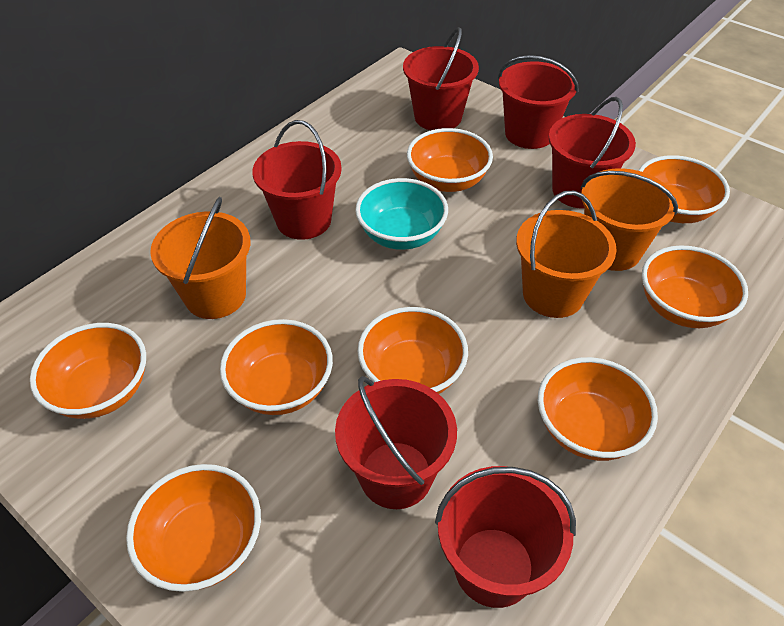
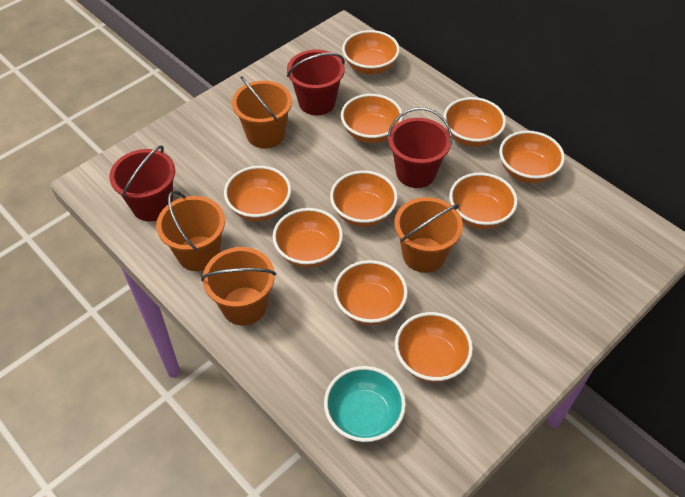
orange bowl: [30,323,146,419] [126,464,261,592] [220,319,333,415] [357,307,468,394] [407,128,493,192] [538,357,658,461] [638,155,730,223] [642,245,748,328] = 8 -> [224,166,291,221] [273,208,343,268] [330,171,398,227] [333,260,408,325] [341,94,403,143] [342,30,400,74] [395,312,473,382] [443,97,506,147] [449,173,518,229] [499,131,565,183] = 10
orange bucket: [150,197,251,319] [516,191,617,318] [581,168,678,271] = 3 -> [156,191,225,271] [201,247,276,325] [232,76,292,149] [394,197,463,273] = 4
red bucket: [252,120,342,240] [335,376,457,509] [403,27,479,130] [435,466,576,608] [498,55,578,149] [549,97,636,209] = 6 -> [109,145,175,221] [287,50,345,115] [387,107,452,188] = 3

